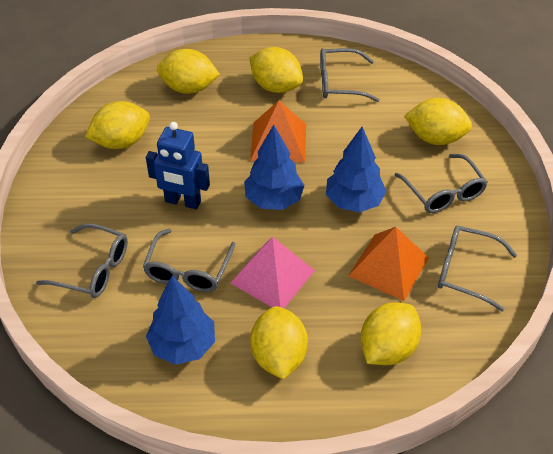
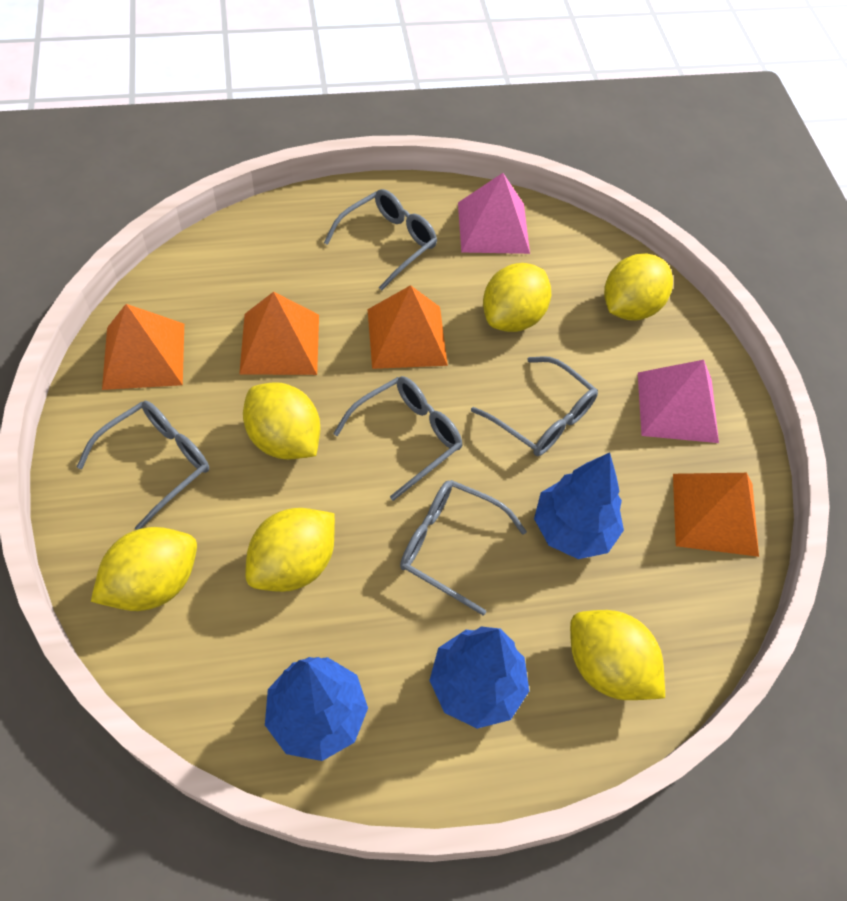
blue robot: [146,122,210,209] = 1 -> none = 0
orange pyramid: [250,100,306,162] [348,227,429,301] = 2 -> [102,304,184,390] [239,292,319,375] [368,285,448,369] [673,473,759,557] = 4
pink pyramid: [230,237,315,308] = 1 -> [458,173,530,254] [638,360,719,443] = 2

